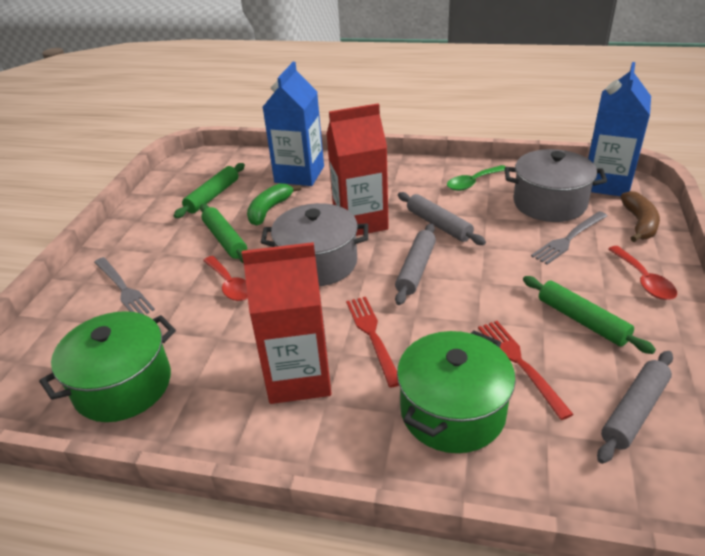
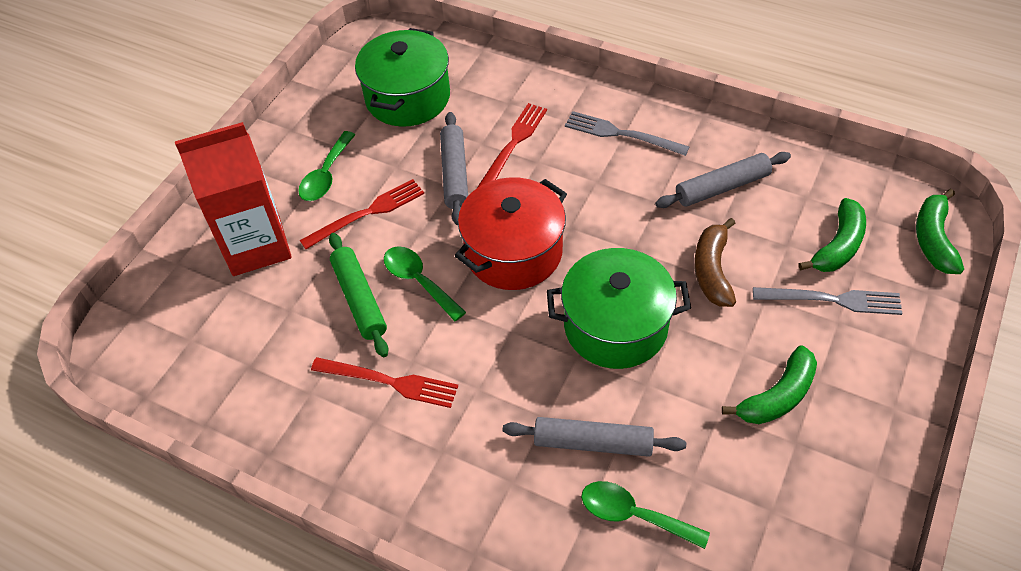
blue carton: [263,62,324,186] [588,62,651,196] = 2 -> none = 0
green banana: [247,184,301,226] = 1 -> [722,345,817,424] [798,198,866,272] [916,189,964,274] = 3
green rolling pin: [174,163,245,218] [200,204,247,263] [523,276,656,354] = 3 -> [329,233,389,357] = 1
green spoon: [447,165,506,191] = 1 -> [298,131,355,201] [384,246,466,321] [581,481,710,549] = 3
grey pot: [261,203,368,286] [505,149,607,222] = 2 -> none = 0
red carton: [242,242,332,404] [326,103,389,236] = 2 -> [175,122,292,276] = 1
red fork: [346,297,399,388] [478,321,574,420] = 2 -> [300,179,424,249] [311,357,458,408] [477,103,547,188] = 3
red pot: none = 0 -> [455,177,567,290] = 1
red spoon: [203,256,248,301] [608,246,677,300] = 2 -> none = 0

